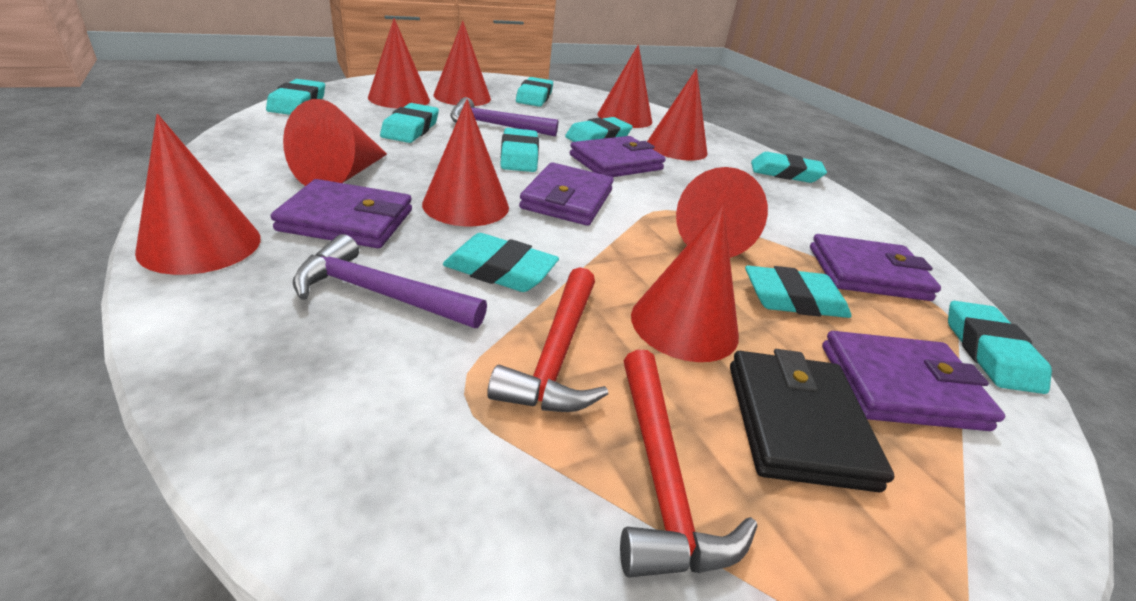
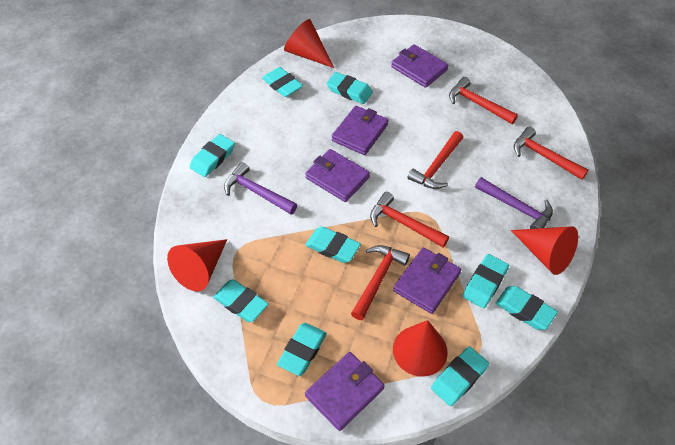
black wallet: [730,349,894,492] = 1 -> none = 0
red cone: [135,114,261,275] [283,99,387,186] [368,18,430,109] [422,99,509,226] [434,20,491,106] [597,45,652,128] [631,205,739,362] [647,69,708,161] [676,167,768,258] = 9 -> [167,239,227,291] [284,19,334,68] [393,320,448,377] [511,226,578,275] = 4
red hammer: [487,267,608,412] [620,350,757,578] = 2 -> [351,245,410,320] [370,192,449,247] [407,131,463,189] [449,77,518,124] [514,127,588,180] = 5

